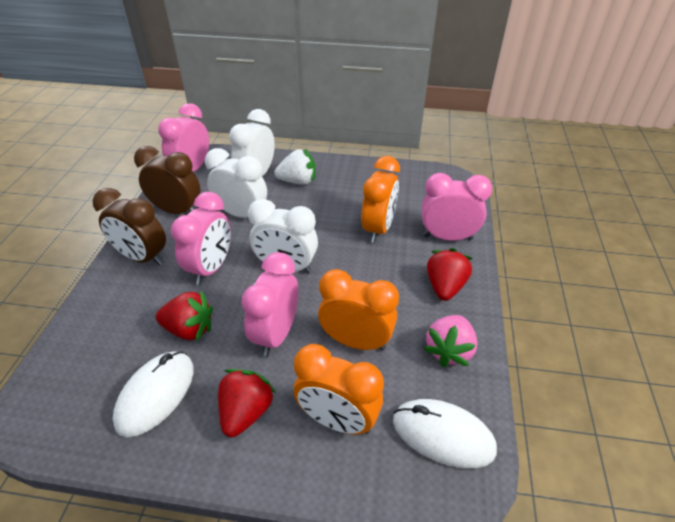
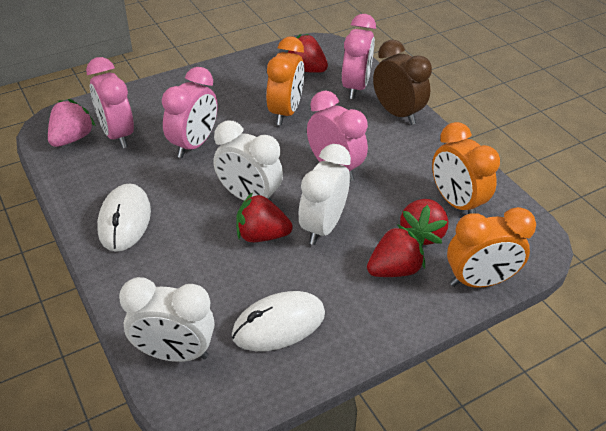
brown clock: [93,188,166,266] [134,146,201,214] = 2 -> [373,40,432,125] = 1
red strawberry: [156,290,213,341] [218,369,276,437] [427,248,473,301] = 3 -> [236,192,293,242] [287,34,328,73] [367,224,425,277] [400,199,448,246] = 4
white strawberry: [274,149,316,185] = 1 -> none = 0

